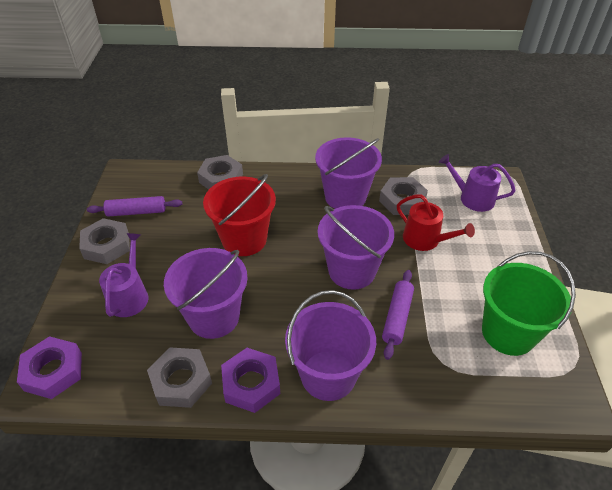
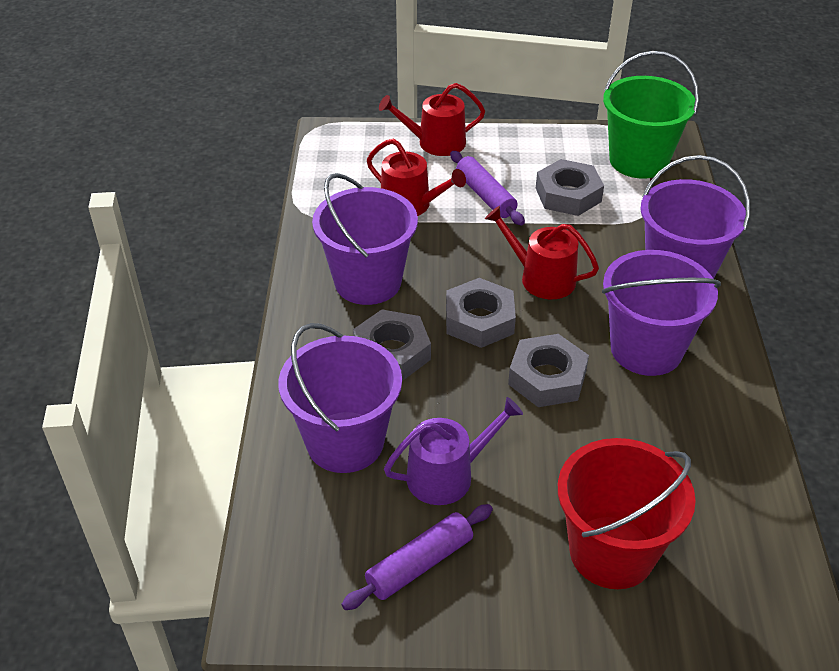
purple nut: [17,336,82,399] [221,348,280,413] = 2 -> none = 0
purple watering can: [99,233,148,317] [439,154,516,212] = 2 -> [384,397,523,505] = 1
red watering can: [397,194,475,251] = 1 -> [367,139,466,216] [379,83,485,156] [485,206,599,299] = 3

